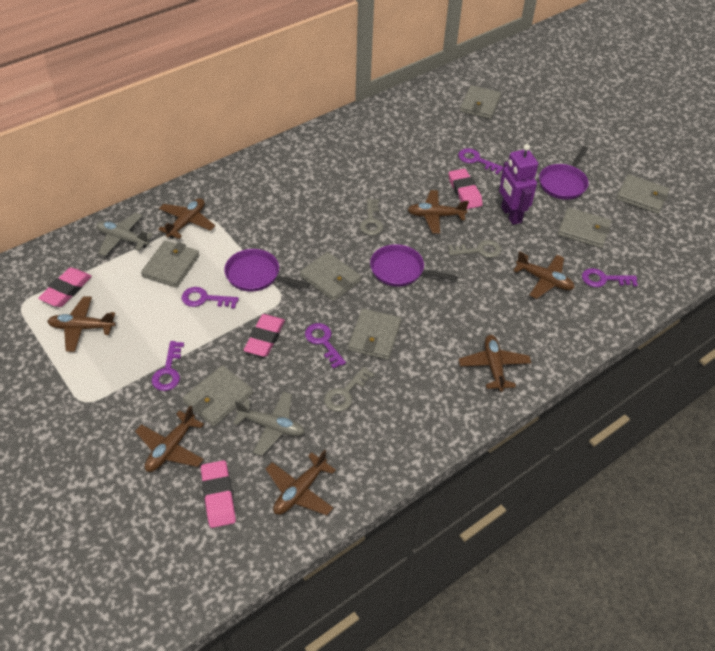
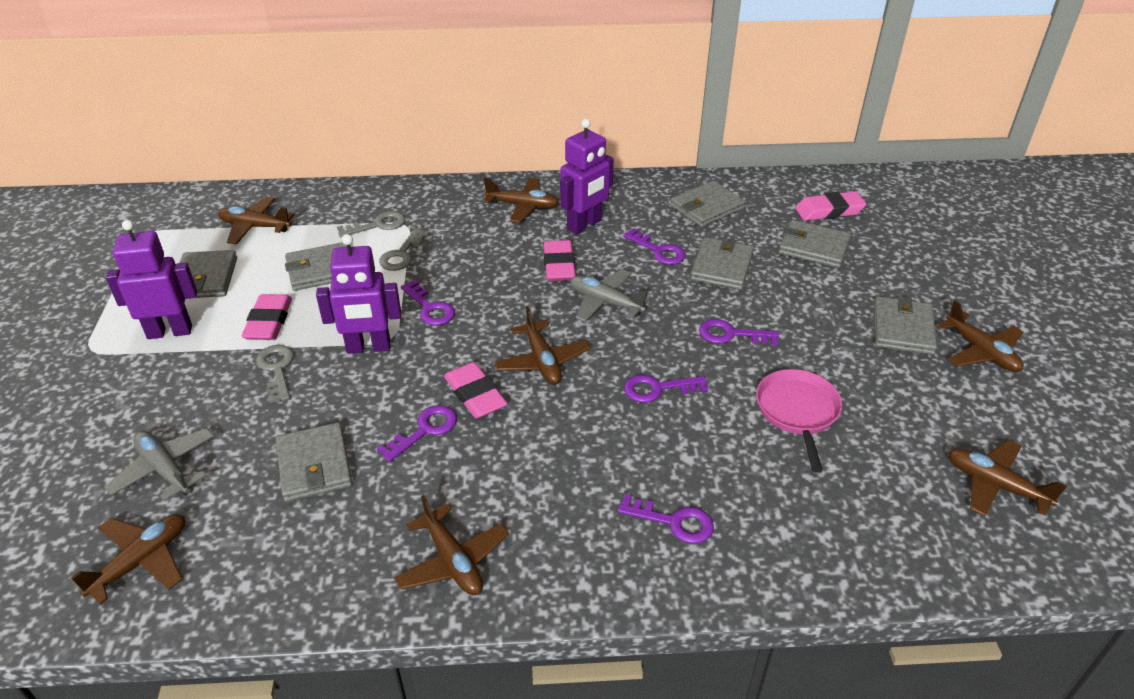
pink pan: none = 0 -> [756,369,842,473] = 1
purple key: [152,341,184,391] [182,287,239,309] [305,323,346,369] [458,148,503,174] [582,268,638,287] = 5 -> [377,405,457,462] [401,280,455,326] [618,494,714,544] [623,228,686,265] [624,374,708,403] [699,319,779,346] = 6
purple pan: [224,249,310,292] [370,244,458,287] [539,146,589,200] = 3 -> none = 0
purple robot: [499,144,538,225] = 1 -> [106,220,197,339] [316,234,401,354] [560,119,614,234] = 3

